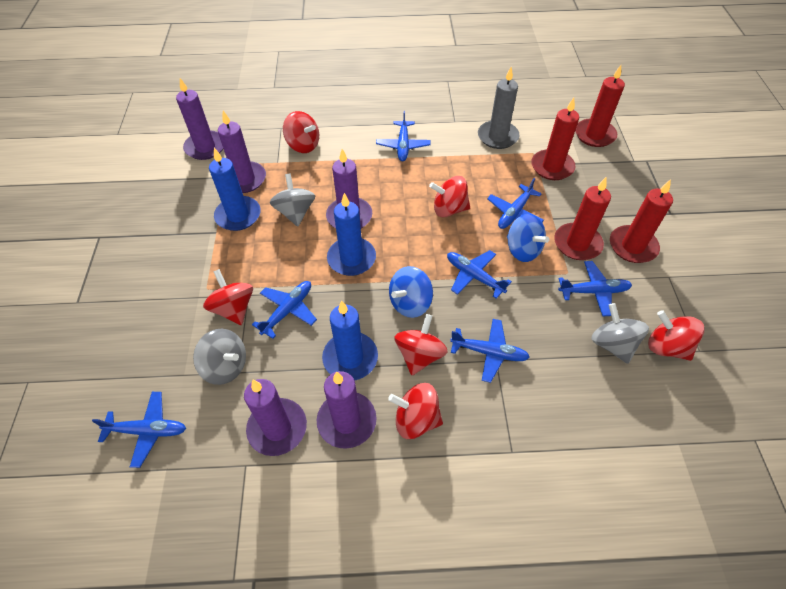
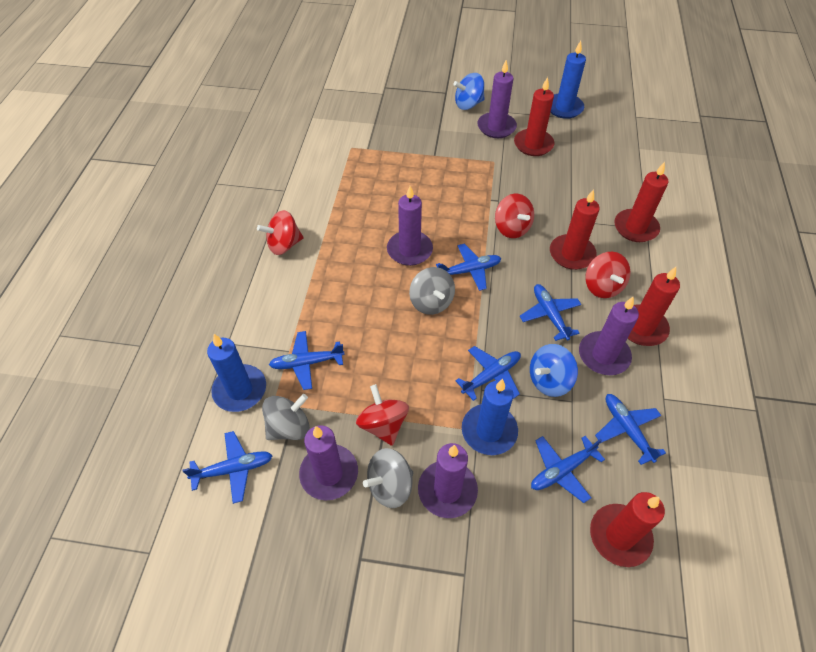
grey candle: [478,67,520,149] = 1 -> none = 0
red candle: [531,98,579,180] [554,177,611,260] [575,65,625,147] [610,179,673,263] = 4 -> [514,77,554,156] [550,189,600,270] [590,492,665,567] [614,162,668,242] [628,267,680,346] = 5
red spinning top: [203,269,253,325] [283,111,319,153] [388,383,443,439] [394,314,448,375] [429,176,470,217] [648,310,705,361] = 6 -> [257,210,304,255] [356,384,409,446] [495,194,534,238] [585,252,630,298] = 4

